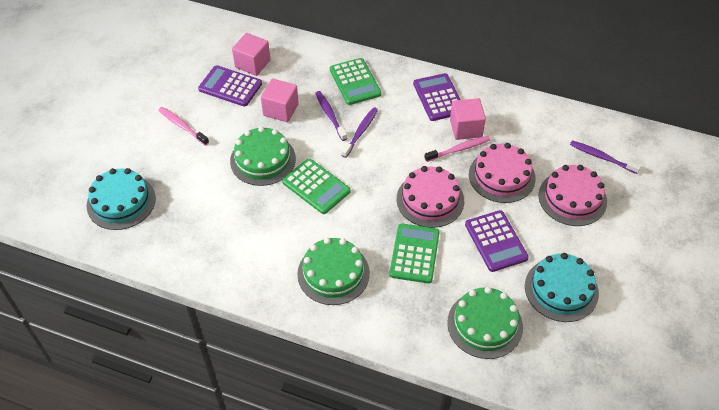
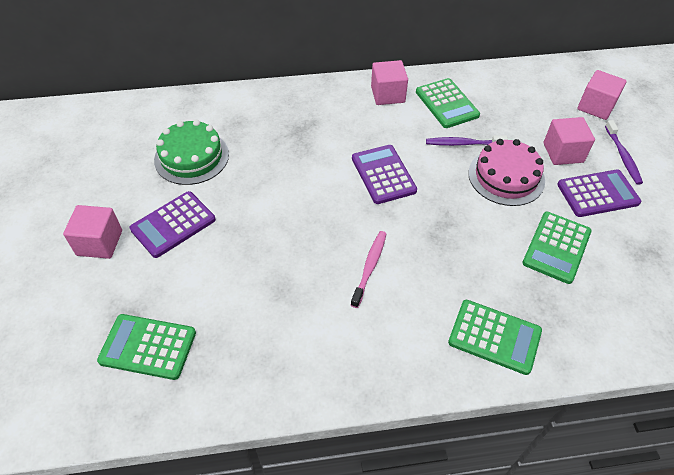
green cake: [230,126,296,186] [297,238,370,305] [447,287,523,359] = 3 -> [154,120,229,185] = 1
green calculator: [282,159,351,214] [330,58,381,105] [389,223,440,283] = 3 -> [97,314,196,380] [416,78,480,128] [448,300,542,375] [522,212,592,284] = 4
pink cake: [397,166,464,228] [469,143,536,203] [538,165,607,226] = 3 -> [468,139,545,206] = 1
pink cube: [232,33,270,76] [261,79,299,122] [450,98,486,140] = 3 -> [63,205,122,259] [371,60,408,105] [544,117,595,165] [577,70,627,120] = 4
pink toothbrush: [159,107,209,146] [424,136,491,162] = 2 -> [351,231,387,308] = 1
purple toothbrush: [315,91,347,141] [341,107,378,158] [570,140,641,174] = 3 -> [426,135,508,146] [605,120,643,185] = 2
turquoise cake: [87,168,156,230] [525,253,599,322] = 2 -> none = 0

